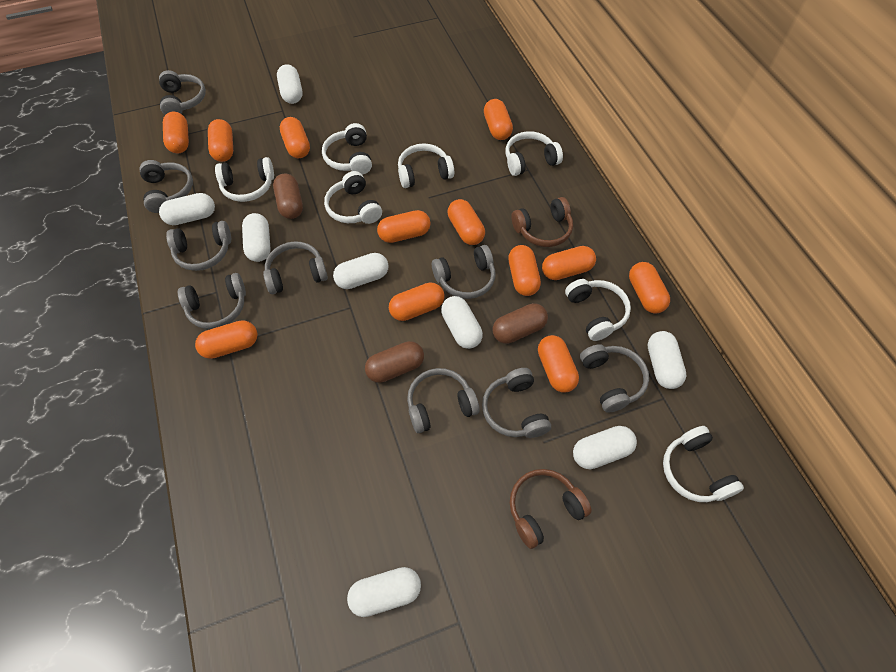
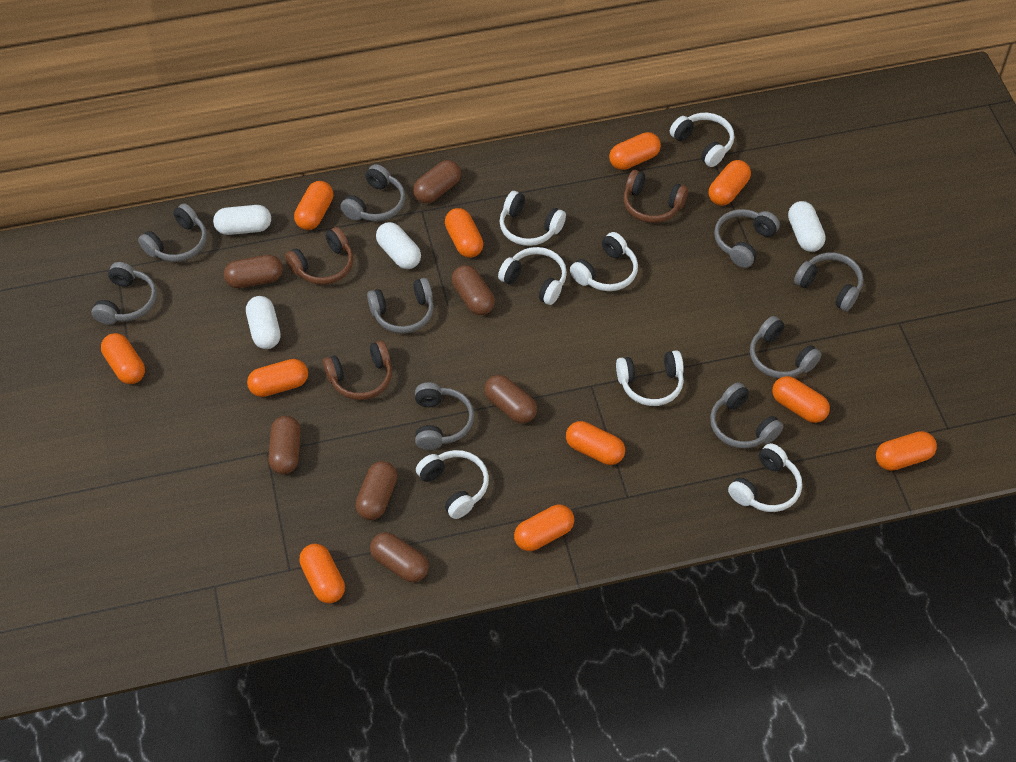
brown capsule: [273,173,303,219] [365,341,424,383] [493,303,548,344] = 3 -> [224,255,283,288] [268,416,301,474] [355,461,397,520] [370,532,429,582] [413,160,461,204] [452,265,495,315] [484,375,537,423] = 7
brown headphones: [510,469,592,549] [511,197,573,247] = 2 -> [285,227,353,285] [323,341,392,400] [624,170,688,223] = 3
orange capsule: [163,112,189,153] [195,320,258,359] [208,119,233,162] [280,117,310,158] [377,210,431,243] [389,282,444,321] [448,199,485,245] [484,99,513,140] [508,245,541,296] [538,335,579,393] [542,246,596,280] [629,262,670,314] = 12 -> [101,333,145,384] [247,359,308,397] [294,181,333,230] [299,544,345,603] [445,208,483,258] [514,505,574,551] [566,421,625,465] [609,132,661,170] [709,160,751,206] [772,376,830,423] [876,431,937,471] = 11
white capsule: [159,193,215,225] [242,213,271,262] [277,64,302,104] [333,253,389,289] [347,567,421,617] [441,296,483,349] [573,426,637,469] [648,331,687,389] = 8 -> [213,205,271,235] [246,296,281,349] [376,222,421,269] [788,201,826,252] = 4

